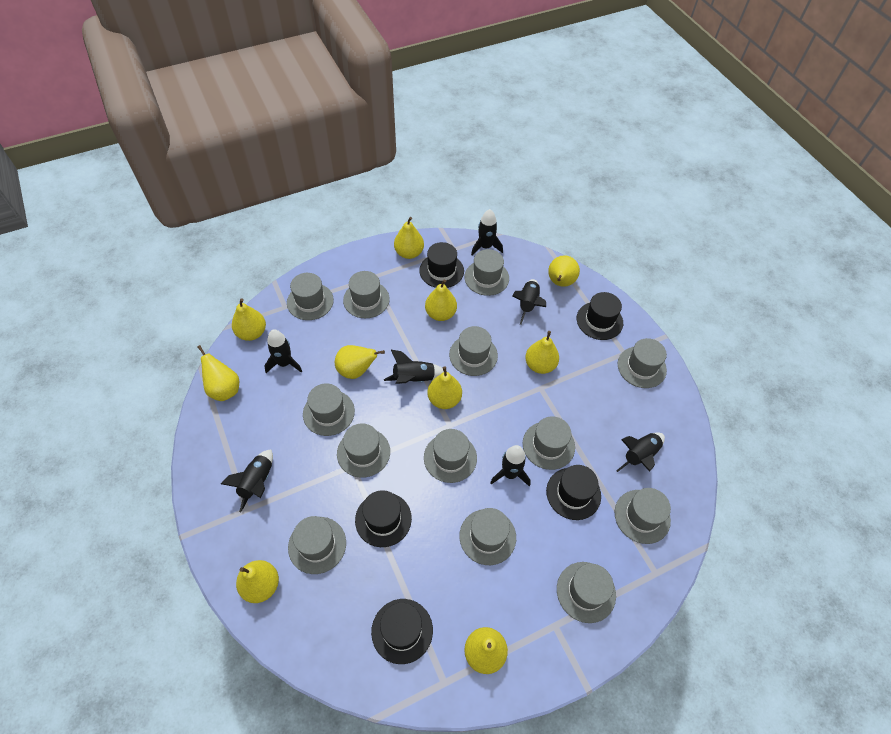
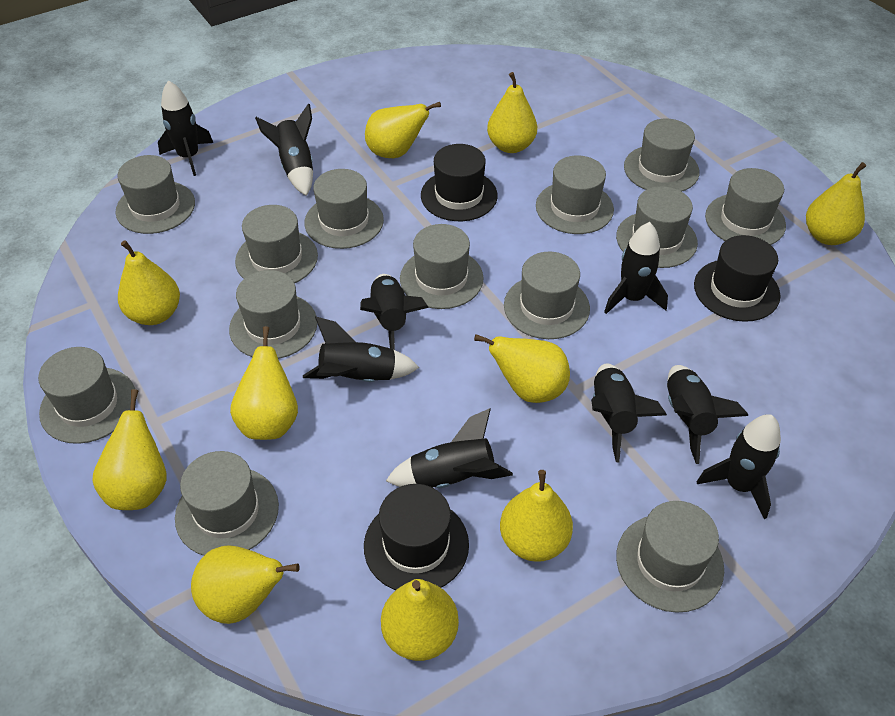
black hat: [355,490,412,547] [371,599,433,664] [419,242,464,288] [546,465,601,520] [577,292,623,340] = 5 -> [364,484,469,590] [421,144,498,221] [694,235,780,322] = 3
black rocket: [221,449,273,512] [264,329,302,373] [384,350,444,384] [471,209,503,255] [490,445,531,486] [512,279,546,325] [616,432,665,472] = 7 -> [158,80,213,176] [255,103,313,196] [303,316,419,382] [360,274,429,350] [386,408,513,488] [591,364,667,462] [604,222,668,314] [667,365,748,464] [697,414,781,519] = 9

